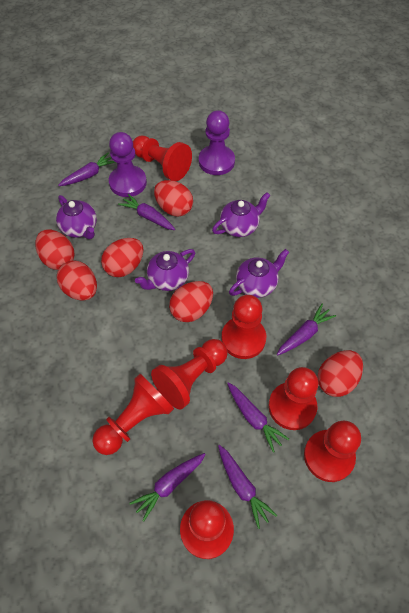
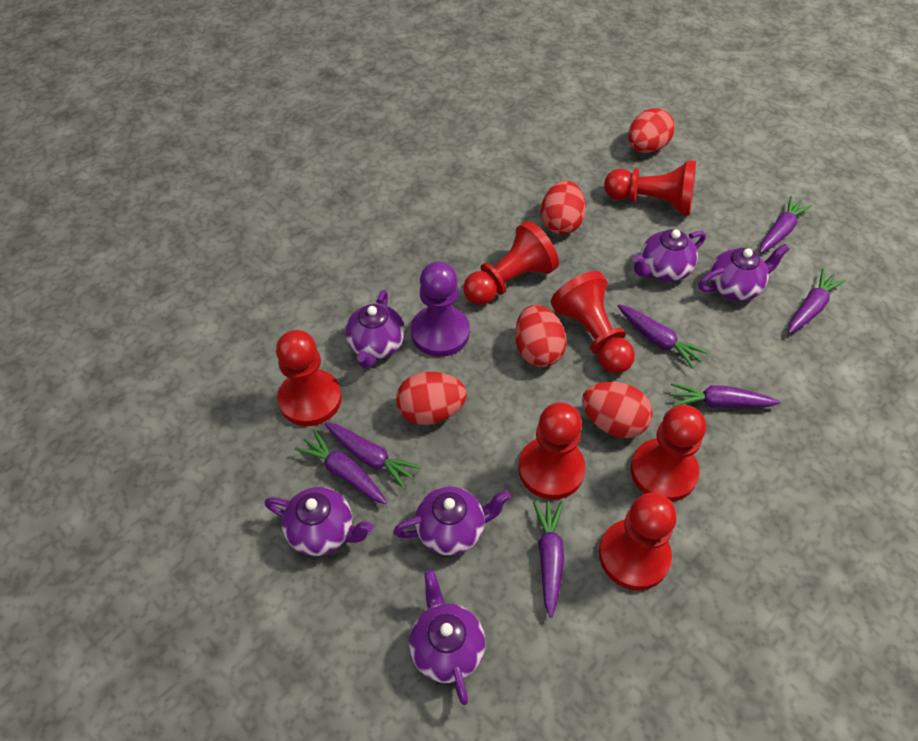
purple carrot: [58,153,116,186] [118,194,175,230] [129,453,206,522] [218,445,277,529] [227,382,289,453] [277,304,336,356] = 6 -> [294,430,387,504] [325,422,421,489] [533,501,564,618] [618,305,708,369] [671,383,781,408] [759,196,812,253] [788,269,846,334] = 7
purple pawn: [109,132,147,197] [199,110,235,175] = 2 -> [411,262,470,357] = 1
purple teapot: [56,195,97,239] [135,249,195,291] [212,192,271,237] [229,249,289,298] = 4 -> [264,487,373,556] [345,290,405,369] [393,486,511,556] [409,570,485,705] [632,229,706,282] [698,244,789,301] = 6
red egg: [35,230,75,270] [57,261,97,301] [101,238,143,277] [154,180,193,217] [169,281,213,322] [317,350,363,397] = 6 -> [396,372,467,425] [515,305,567,367] [541,180,586,235] [582,382,652,438] [628,108,675,153] = 5

